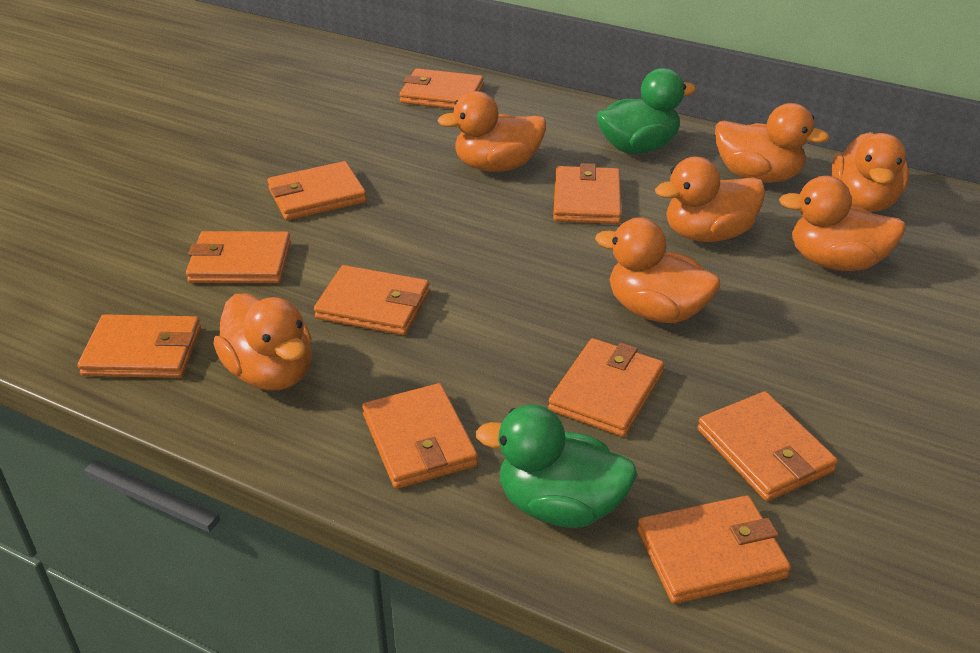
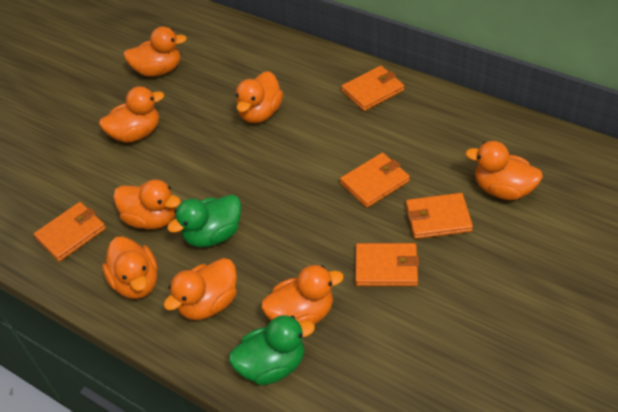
orange duck: [214,294,312,390] [437,91,546,172] [595,218,720,323] [655,157,765,242] [715,103,830,183] [779,176,906,271] [831,132,909,212] = 7 -> [99,86,164,143] [102,236,158,299] [113,179,181,229] [123,26,187,77] [163,258,237,320] [236,71,283,123] [261,265,344,325] [465,141,543,200] = 8
orange wallet: [78,314,201,378] [186,231,291,283] [267,161,367,220] [314,265,430,335] [362,383,478,489] [399,68,484,109] [548,338,664,437] [553,163,622,224] [637,495,791,604] [697,391,838,501] = 10 -> [34,202,106,262] [340,153,410,208] [341,66,404,111] [355,243,419,286] [406,193,473,239] = 5

